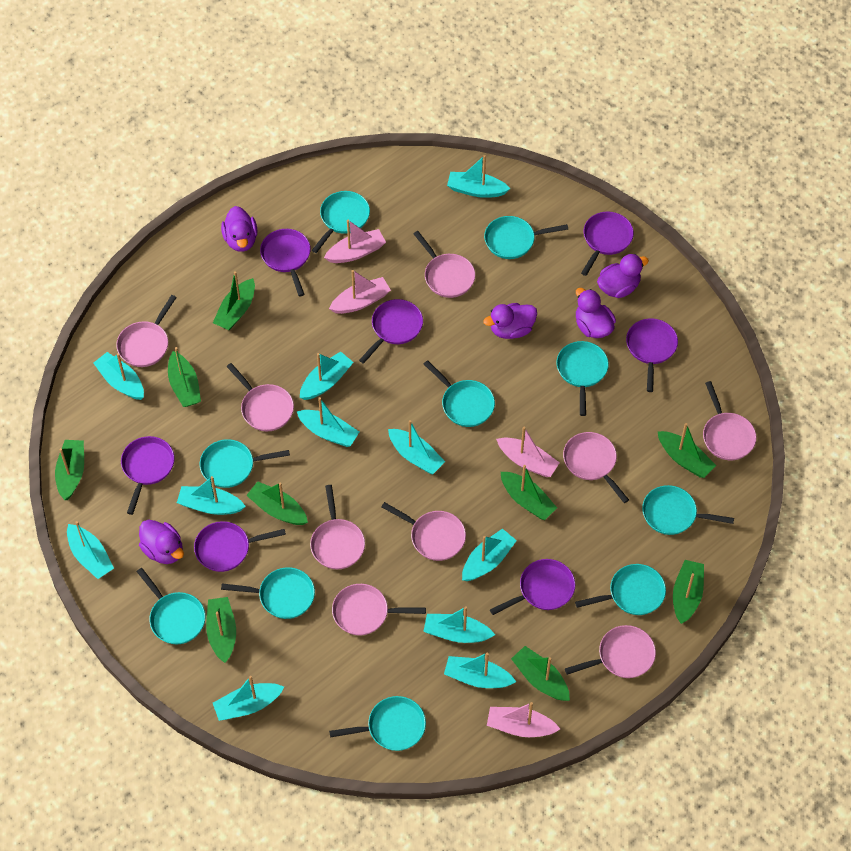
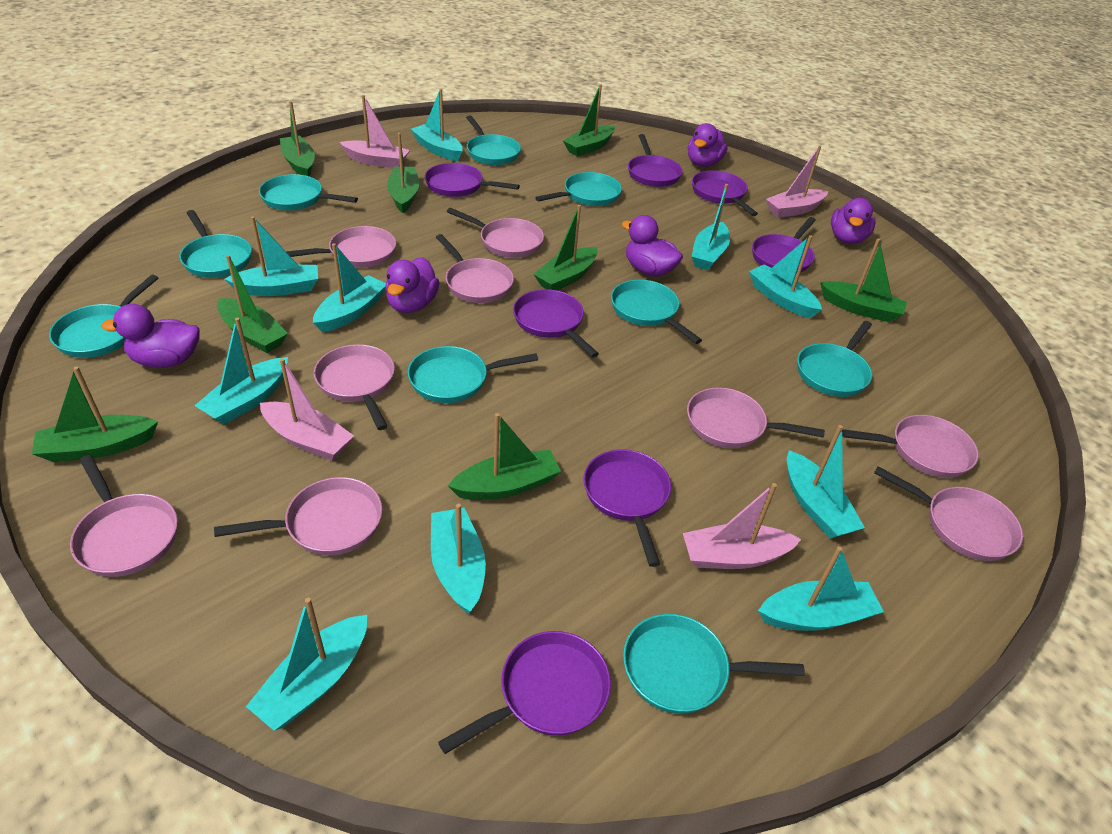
green boat: [55,440,84,500] [168,347,201,407] [206,597,236,663] [213,271,255,330] [246,481,308,525] [501,465,557,520] [511,646,570,701] [657,423,716,478] [673,560,704,624] = 9 -> [32,366,158,462] [217,255,288,353] [280,101,315,176] [387,133,419,213] [448,413,561,500] [533,205,598,290] [563,84,615,156] [820,239,907,322] = 8
turquoise boat: [67,521,114,579] [93,352,144,400] [177,476,246,515] [213,676,284,721] [296,397,359,447] [300,352,354,400] [388,420,445,474] [423,606,495,643] [444,652,516,688] [447,155,510,198] [462,529,517,581] = 11 -> [194,318,288,424] [224,216,318,296] [246,597,367,731] [313,243,386,332] [411,89,463,161] [431,504,486,614] [691,184,730,270] [749,235,822,318] [758,546,884,631] [787,425,865,539] = 10
turquoise pan: [136,568,205,644] [200,439,290,488] [221,567,315,619] [312,191,370,253] [329,696,426,751] [424,360,495,427] [484,216,568,259] [556,341,609,416] [575,564,666,615] [642,485,734,535] = 10 -> [49,274,158,358] [179,210,252,278] [259,174,358,211] [408,346,538,403] [466,116,521,165] [535,172,622,206] [611,280,702,344] [623,614,805,714] [797,321,872,397] = 9

